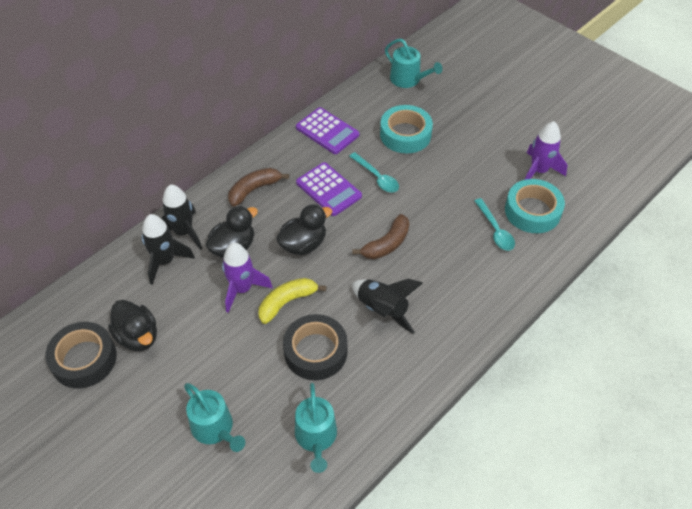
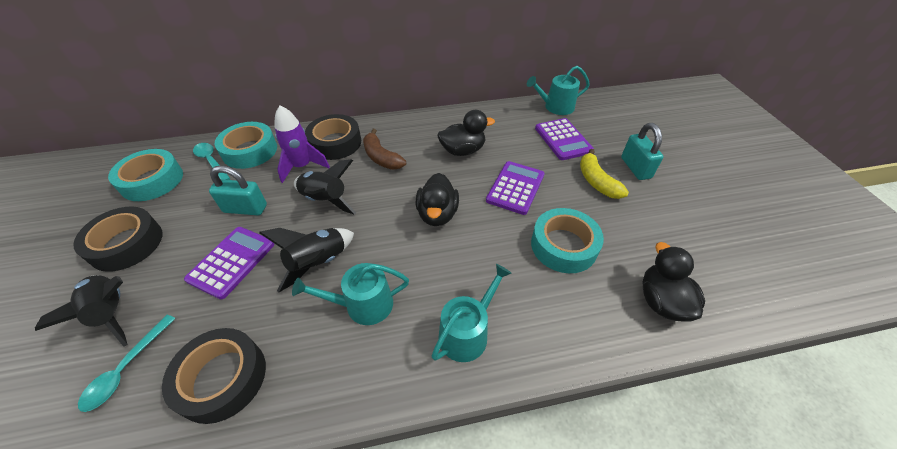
black tape: [45,322,117,388] [283,314,348,380] = 2 -> [73,207,163,272] [162,328,266,424] [305,114,361,160] = 3
brown banana: [228,168,289,207] [352,214,409,259] = 2 -> [363,129,406,170] = 1
purple calculator: [296,107,359,154] [296,162,362,216] = 2 -> [184,227,274,299] [486,161,544,215] [535,118,594,160] = 3
purple rocket: [222,243,272,313] [525,121,567,180] = 2 -> [274,106,330,183] = 1
turquoise padlock: none = 0 -> [209,165,267,215] [621,123,664,180] = 2
turquoise tape: [380,105,433,153] [505,179,565,233] = 2 -> [108,149,183,201] [215,122,277,169] [531,208,604,273] = 3

